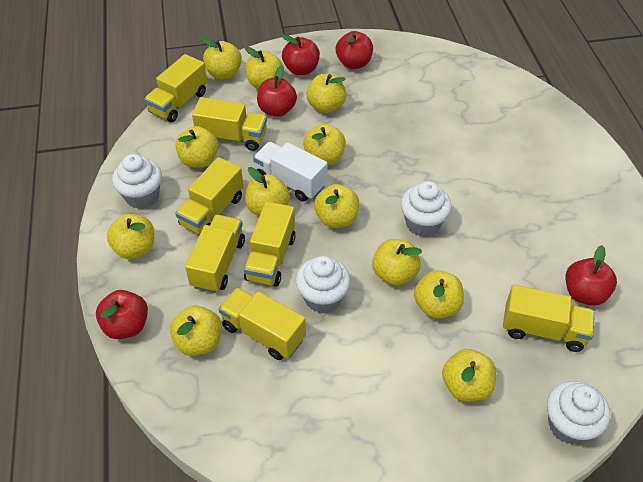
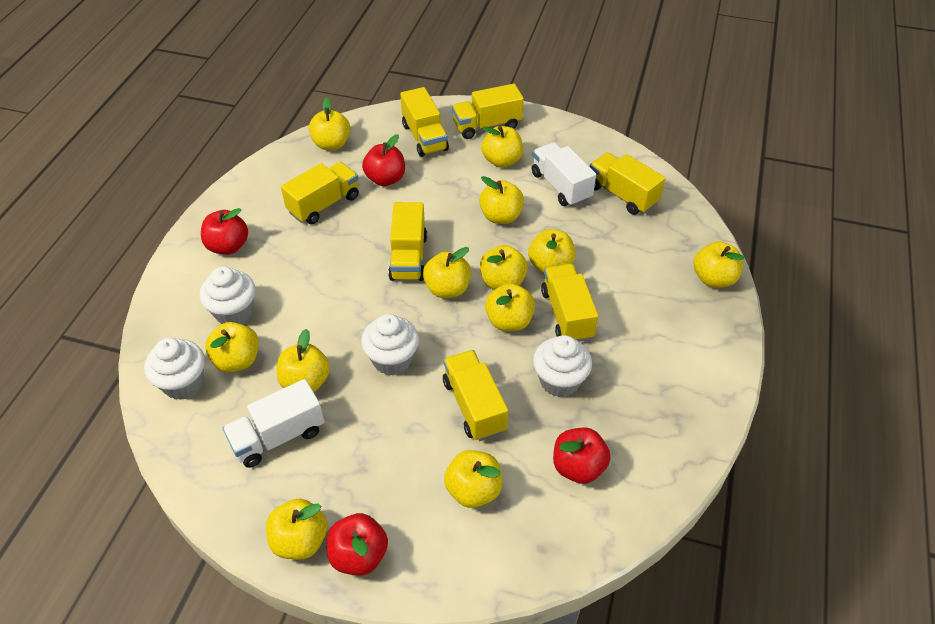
red apple: [96,290,148,339] [257,65,297,117] [282,34,320,75] [336,31,373,69] [566,245,617,306] = 5 -> [201,208,248,255] [327,513,388,576] [362,134,405,186] [553,428,611,484] = 4
white truck: [253,142,327,202] = 1 -> [223,379,324,468] [532,142,596,207] = 2

